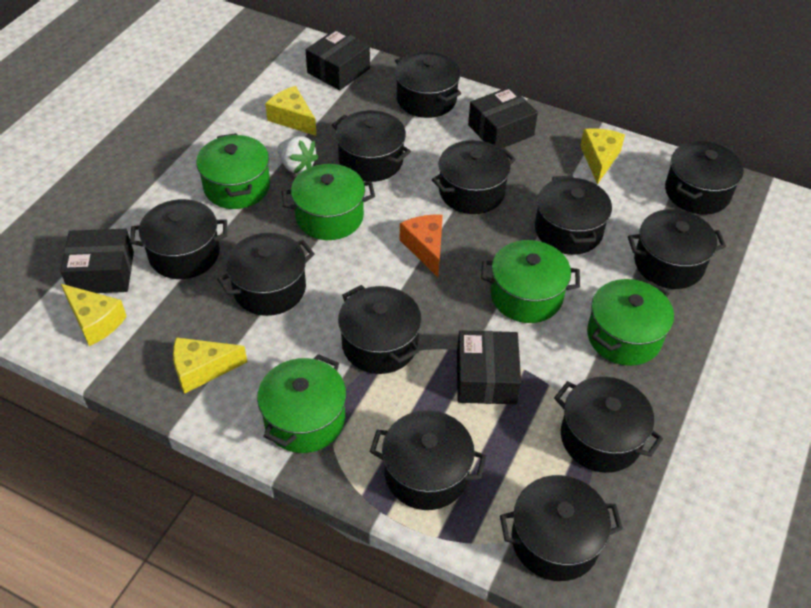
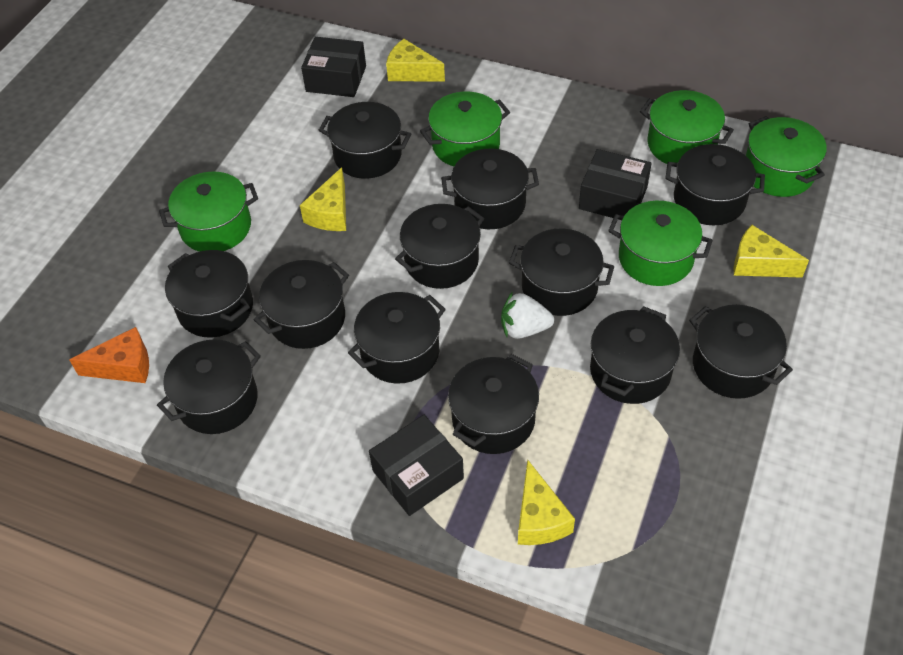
black box: [60,229,134,293] [306,28,370,90] [457,330,521,404] [468,86,538,148] = 4 -> [301,37,366,97] [369,415,464,516] [579,149,652,220] = 3

